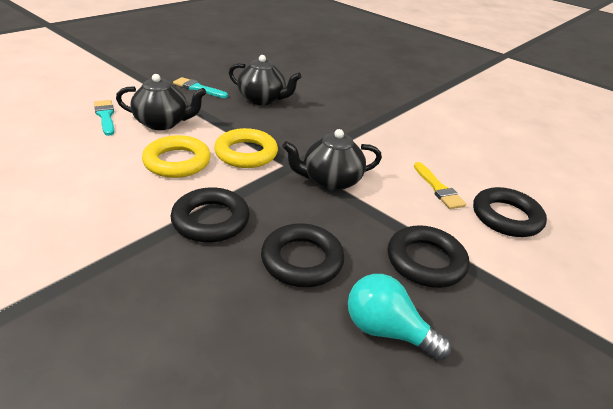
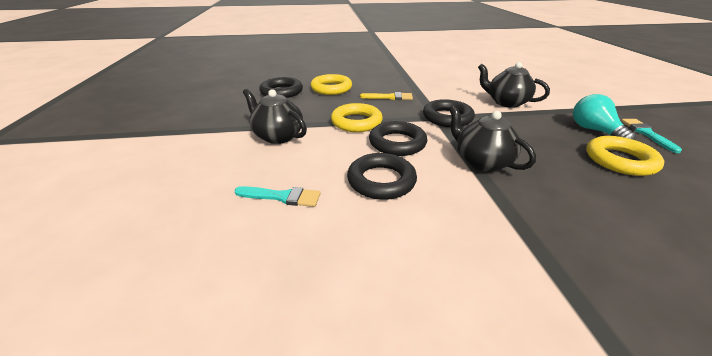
yellow ring: [142,135,211,178] [214,128,278,168] = 2 -> [311,74,352,95] [331,103,383,132] [586,136,664,176] = 3

